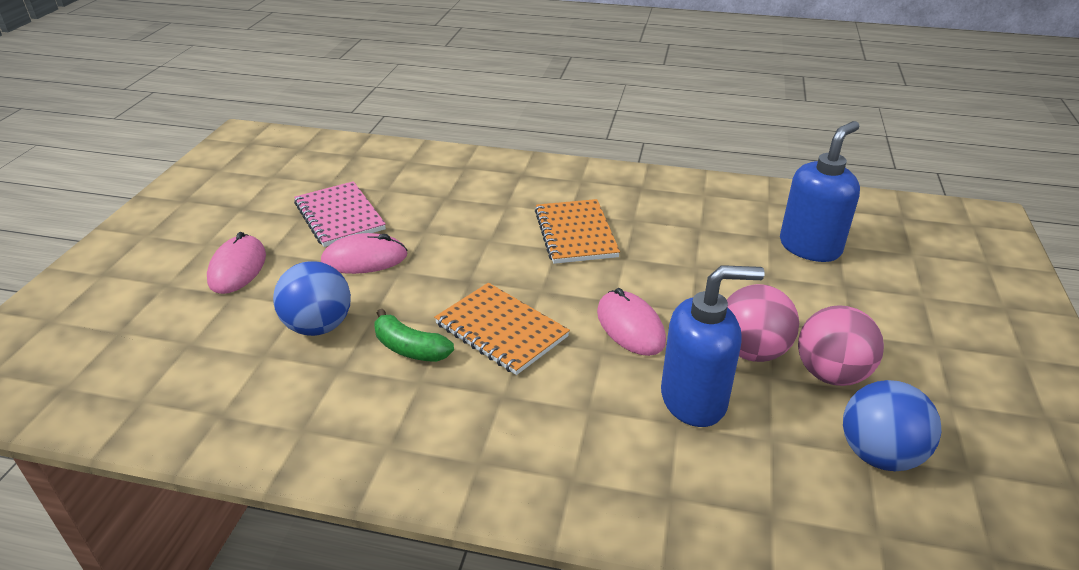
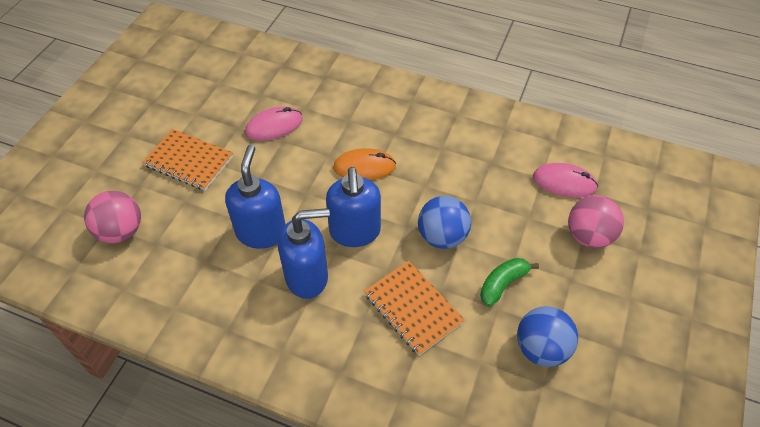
blue soap dispenser: [661,265,765,427] [780,121,860,262] = 2 -> [225,145,286,249] [278,208,330,299] [326,167,381,247] = 3
orange mouse: none = 0 -> [333,148,396,180] = 1
pink mouse: [207,232,266,294] [321,233,407,274] [597,288,666,356] = 3 -> [245,107,303,141] [533,163,598,198] = 2
pink notebook: [294,181,386,247] = 1 -> none = 0

